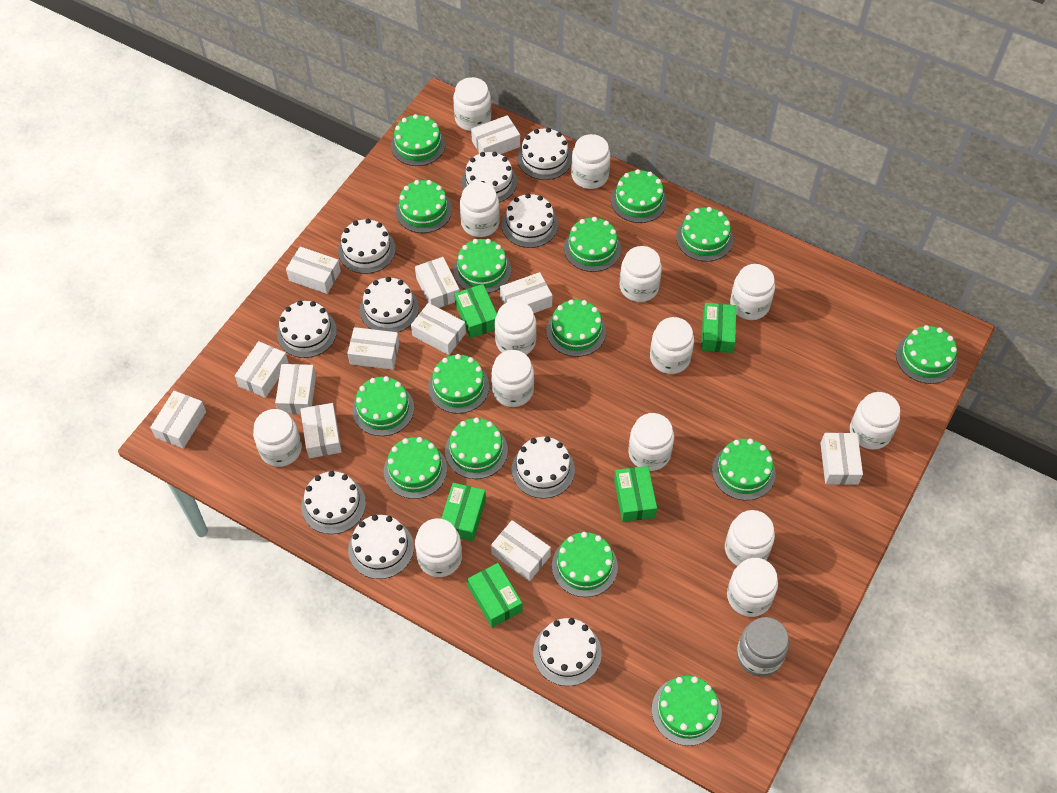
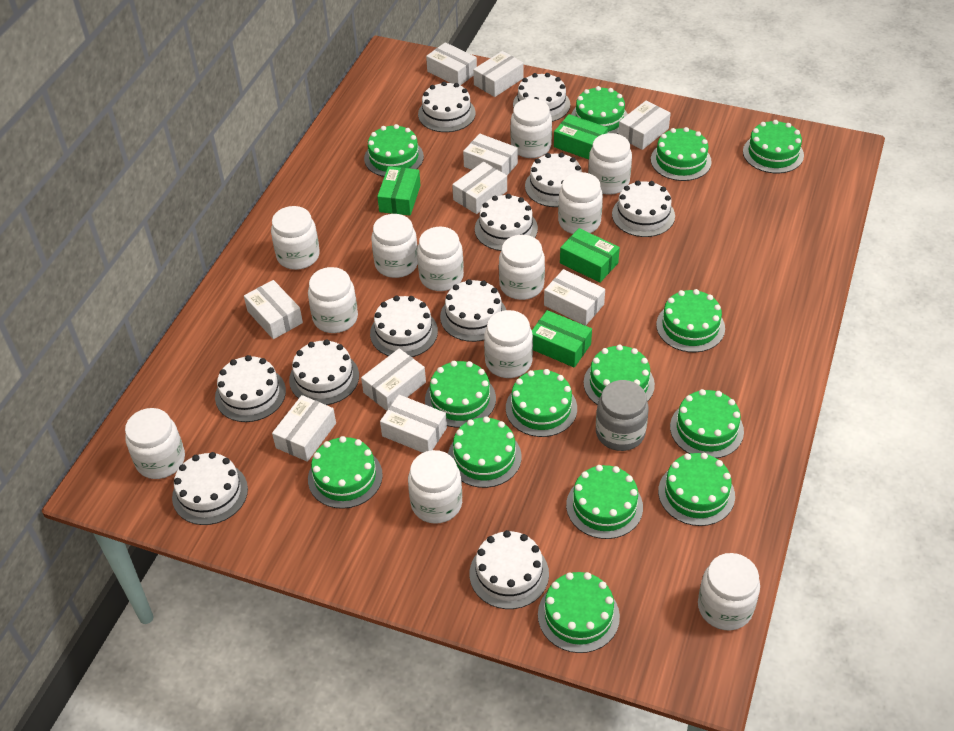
green box: [441,483,486,541] [454,284,497,338] [468,563,522,628] [614,466,657,522] [701,303,737,353] = 5 -> [377,166,421,216] [532,310,592,368] [554,114,608,160] [560,228,620,283] = 4
green cake: [352,376,414,436] [384,437,447,499] [391,114,445,166] [396,180,452,233] [428,354,489,414] [445,417,508,479] [453,239,511,293] [546,299,606,357] [552,532,618,597] [564,217,621,272] [611,169,667,223] [652,676,722,746] [676,207,733,262] [712,439,776,500] [896,325,957,384] = 15 -> [308,436,383,509] [364,124,424,177] [425,361,496,428] [448,416,522,488] [506,369,577,437] [538,572,620,653] [566,465,643,539] [571,86,628,134] [584,345,655,404] [651,127,712,181] [656,289,725,352] [658,453,735,526] [670,389,744,458] [743,120,804,173] = 14
white box: [150,391,206,449] [235,341,289,398] [275,364,316,414] [286,247,341,294] [300,403,342,458] [347,327,399,370] [411,303,466,355] [415,257,460,308] [471,115,520,154] [491,520,551,581] [500,272,552,313] [820,433,863,485] = 12 -> [244,280,303,339] [272,395,336,462] [361,348,426,411] [380,395,447,453] [426,42,477,86] [452,162,507,214] [463,134,518,175] [473,51,523,97] [544,269,605,326] [618,101,671,150] = 10
white cake: [277,301,337,358] [301,471,366,534] [338,219,396,274] [348,515,414,579] [360,277,419,332] [462,152,517,203] [501,193,558,248] [512,437,575,499] [517,128,572,180] [533,618,602,686] = 10 -> [172,452,248,525] [215,355,286,422] [289,339,359,405] [370,296,438,357] [418,81,476,132] [440,279,506,342] [470,530,549,609] [475,194,538,251] [513,73,570,122] [525,152,582,207] [612,181,675,237] = 11
white jar: [253,409,302,467] [415,518,462,577] [453,77,491,131] [460,182,500,237] [491,350,534,407] [495,301,536,355] [571,134,610,189] [620,246,662,302] [628,413,674,471] [650,317,694,374] [725,510,775,566] [727,558,778,617] [730,264,775,320] [850,392,900,450] = 14 -> [125,408,185,479] [271,206,320,270] [308,267,358,333] [371,214,418,278] [408,450,462,524] [417,227,464,291] [484,310,533,378] [499,235,545,300] [511,98,552,158] [558,172,603,234] [588,133,632,195] [698,553,760,630] = 12

